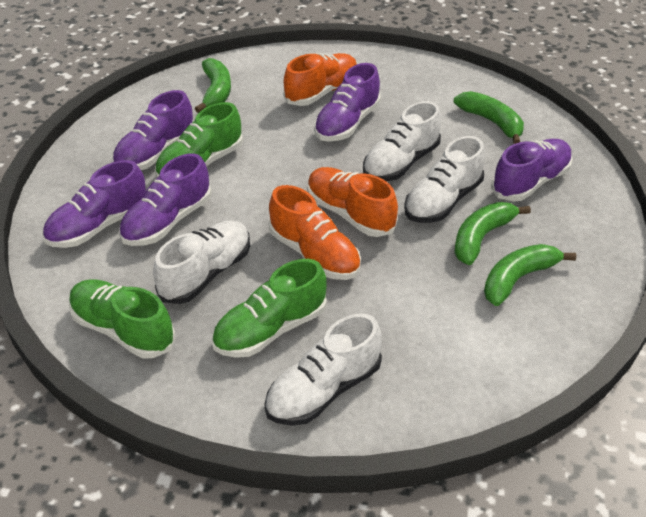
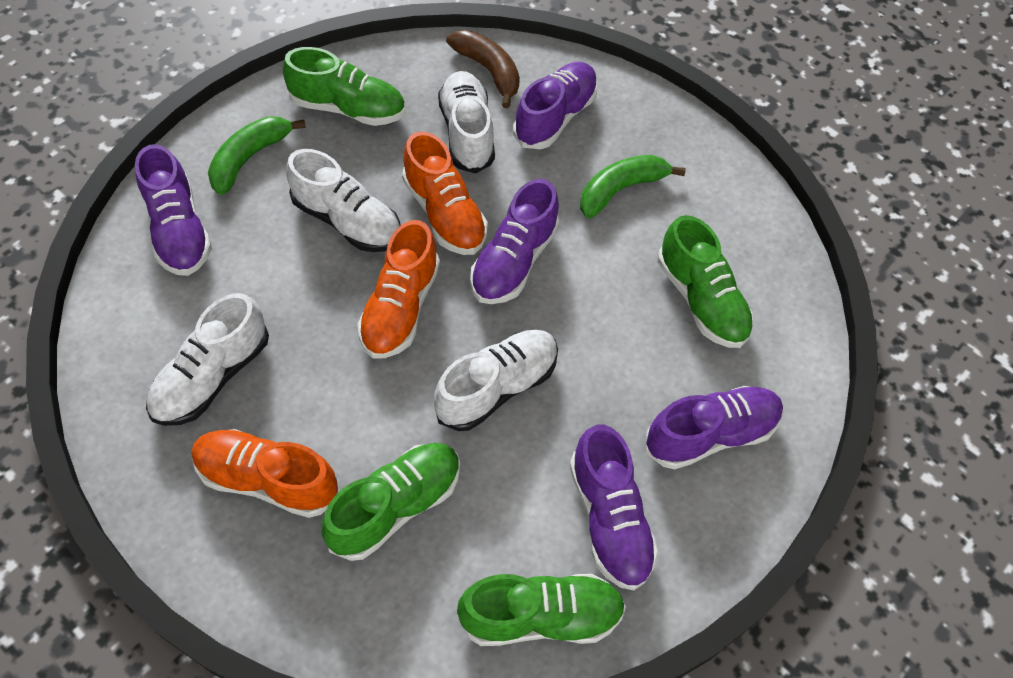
brown banana: none = 0 -> [446,30,520,108] = 1
green banana: [195,58,231,113] [454,91,524,144] [454,202,531,265] [484,244,577,306] = 4 -> [208,116,306,195] [580,155,686,219] = 2
green shoe: [69,279,175,358] [155,102,243,178] [212,259,327,358] = 3 -> [283,47,405,126] [322,443,460,561] [457,574,626,646] [658,215,754,348] = 4

